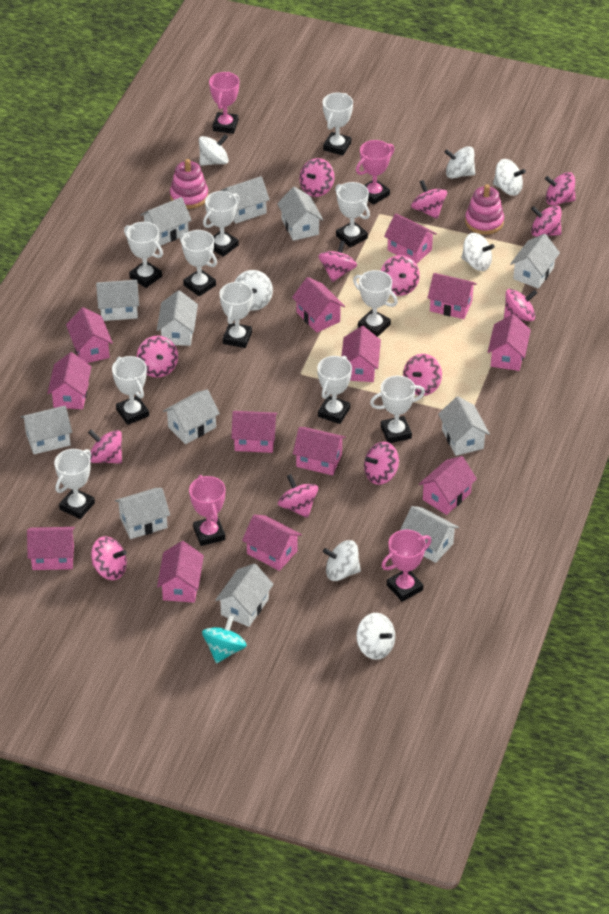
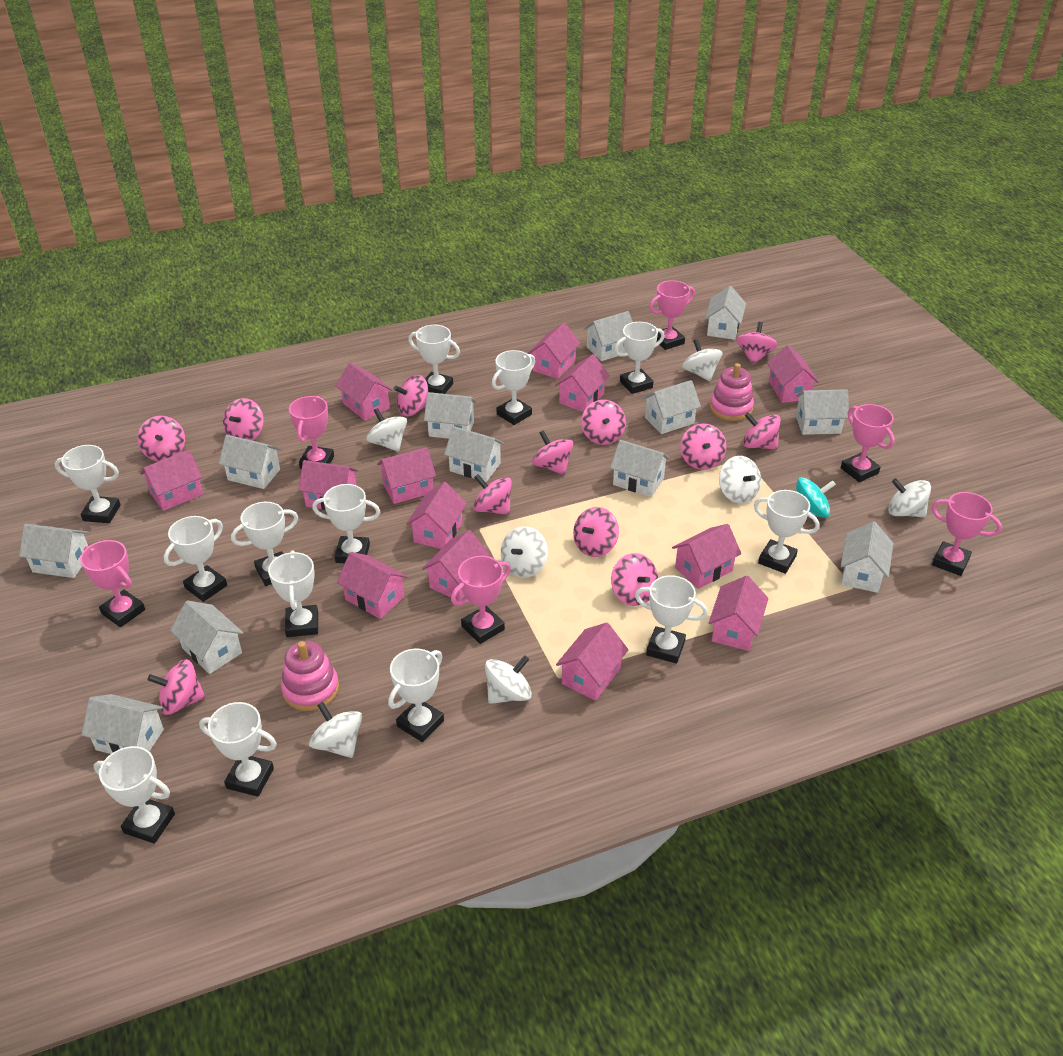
pink spinning top: [88,429,122,464] [91,536,127,580] [137,336,178,377] [278,474,318,518] [299,158,335,197] [318,240,357,282] [364,442,399,485] [381,255,420,296] [403,354,442,396] [411,180,447,219] [504,289,537,321] [531,205,562,237] [545,172,576,206] = 13 -> [137,416,185,461] [147,659,205,715] [223,398,264,441] [393,375,428,416] [473,474,512,515] [532,430,573,475] [573,507,619,557] [581,400,626,445] [611,553,658,606] [680,423,726,470] [736,322,778,364] [743,412,781,450] = 12
pink trophy: [189,475,226,546] [209,72,239,134] [356,140,394,205] [381,530,432,602] = 4 -> [80,540,145,627] [289,396,334,469] [451,556,511,644] [649,280,695,350] [841,404,895,482] [932,492,1002,576] = 6
white trophy: [54,449,95,519] [112,356,149,425] [124,222,163,288] [180,230,217,296] [203,191,240,257] [219,281,253,348] [317,356,352,424] [323,93,353,155] [335,182,370,248] [353,270,398,337] [370,376,425,443] = 11 -> [55,445,121,523] [94,746,175,844] [164,516,227,602] [199,702,277,797] [231,502,299,586] [268,551,318,637] [312,484,380,563] [388,648,444,742] [408,325,460,394] [492,350,535,425] [614,322,665,394] [635,575,708,664] [754,490,820,574] = 13

